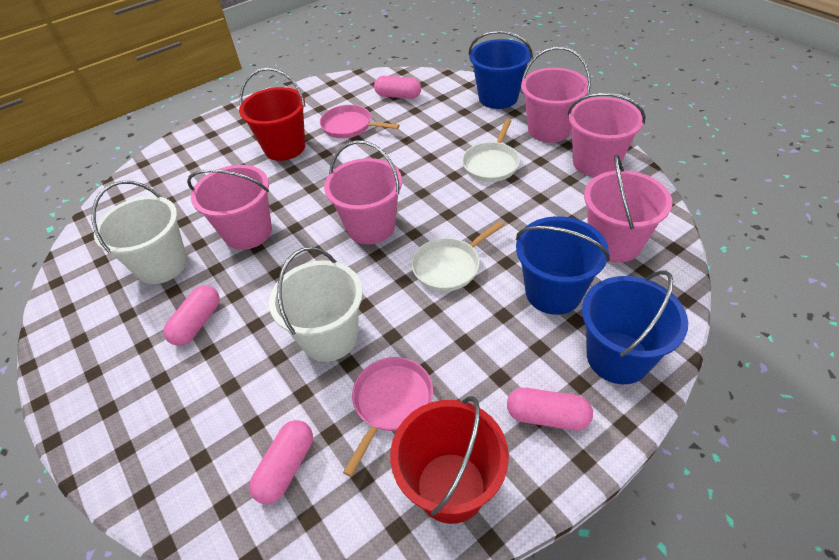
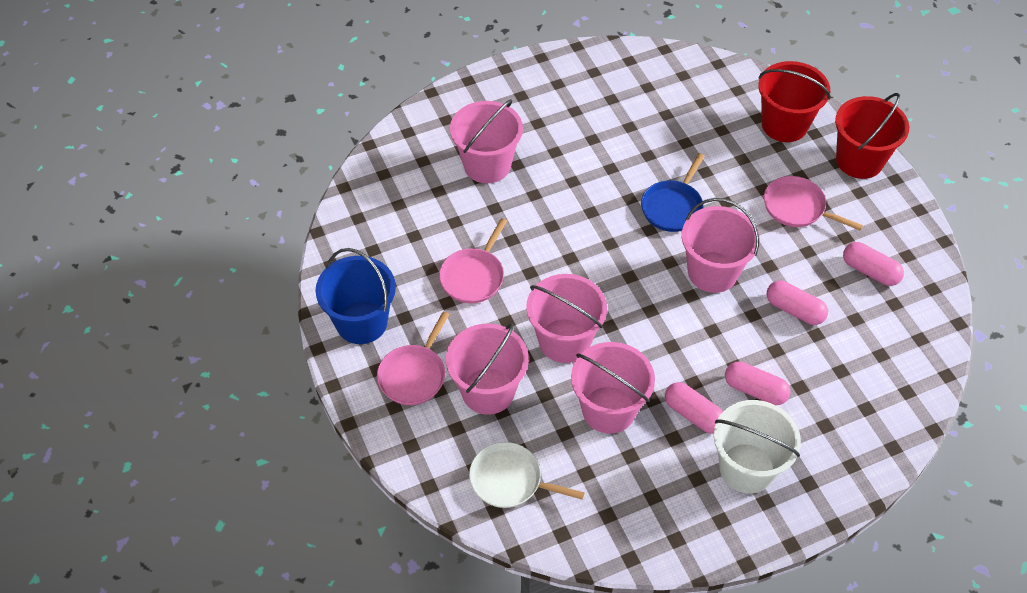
blue bucket: [469,31,533,109] [516,216,610,315] [582,270,688,384] = 3 -> [315,248,396,344] = 1
blue pan: none = 0 -> [641,153,705,232] = 1
pink pan: [320,105,400,138] [343,357,433,477] = 2 -> [377,312,449,405] [439,218,507,303] [764,176,863,231] = 3
white bucket: [92,181,187,284] [269,247,363,362] = 2 -> [714,400,801,494] = 1
white pan: [411,221,504,291] [462,119,520,182] = 2 -> [469,442,585,508] = 1

